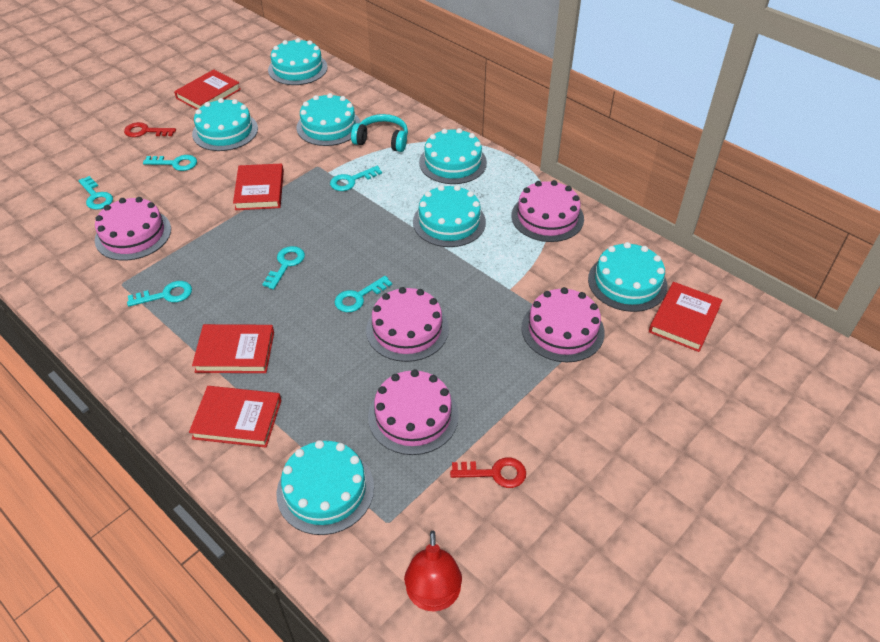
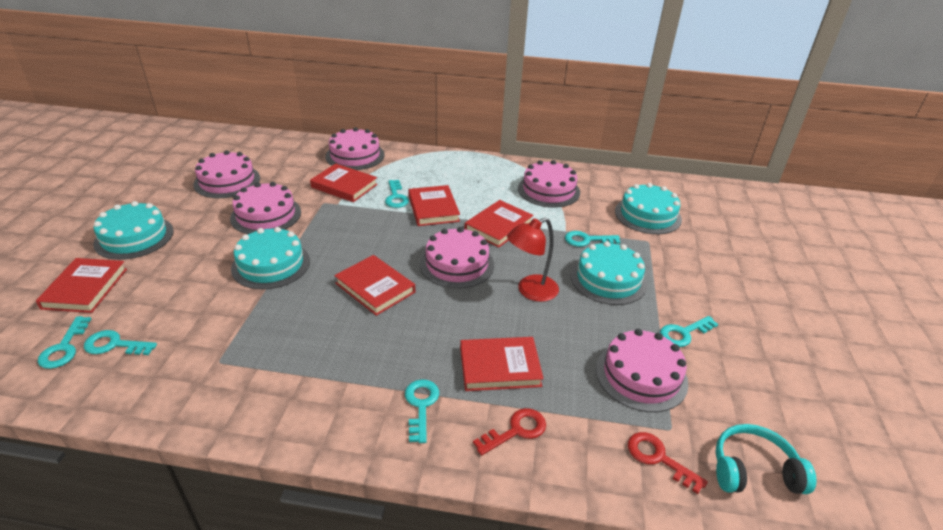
pink cake: [95,197,171,261] [366,287,449,362] [368,369,459,455] [511,180,584,242] [521,287,605,362] = 5 -> [193,150,260,198] [230,182,301,234] [325,127,385,170] [420,227,494,289] [518,160,580,208] [596,329,689,412] = 6
red book: [174,69,241,110] [189,386,281,448] [192,324,274,373] [233,163,284,210] [649,282,723,352] = 5 -> [36,258,127,313] [310,163,378,202] [334,255,415,316] [408,185,460,226] [460,337,544,391] [464,200,534,248] = 6
turquoise cake: [192,98,258,151] [268,38,328,85] [277,440,374,535] [297,93,361,146] [413,185,486,247] [419,128,487,184] [588,242,668,312] = 7 -> [93,201,174,260] [231,227,310,289] [571,241,647,305] [615,183,682,234] = 4

